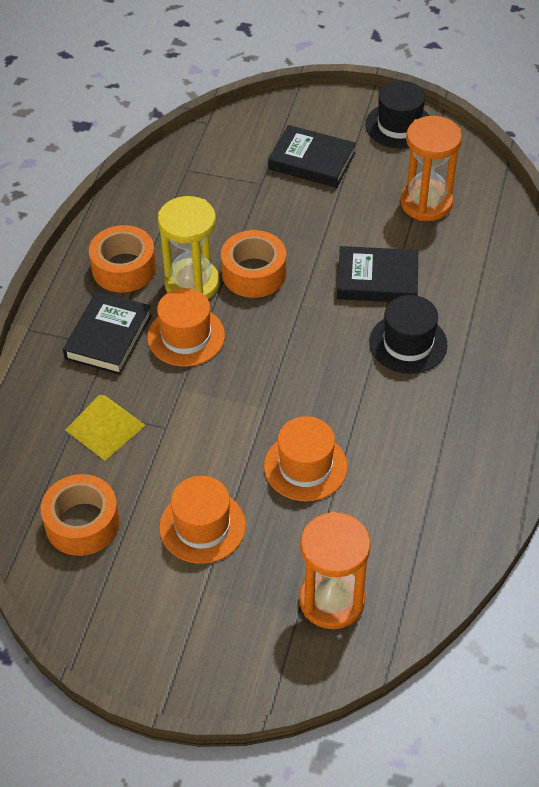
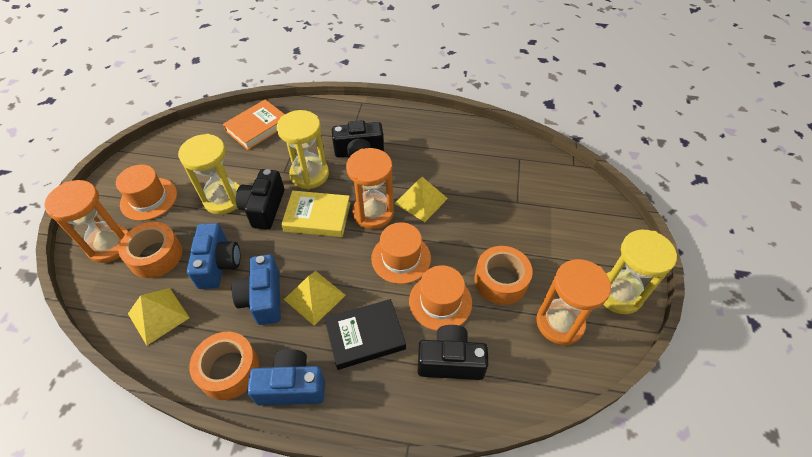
black book: [63,291,152,375] [268,125,356,188] [337,246,418,302] = 3 -> [324,299,406,370] = 1
black camera: none = 0 -> [236,169,284,230] [332,120,384,159] [418,325,489,380] = 3
black hat: [365,81,430,149] [369,295,447,374] = 2 -> none = 0
blue camera: none = 0 -> [187,223,240,289] [232,254,281,325] [247,349,325,405] = 3
orange book: none = 0 -> [223,100,285,150] = 1
orange hourglass: [299,511,371,629] [400,116,462,221] = 2 -> [44,180,129,263] [346,148,394,229] [536,259,611,345] = 3
yellow book: none = 0 -> [281,191,351,237] = 1
yellow hourglass: [158,196,220,299] = 1 -> [178,134,240,215] [277,110,329,189] [603,230,677,314] = 3
yellow pyramid: [65,395,145,461] = 1 -> [128,288,189,345] [284,271,346,325] [394,177,448,222] = 3

